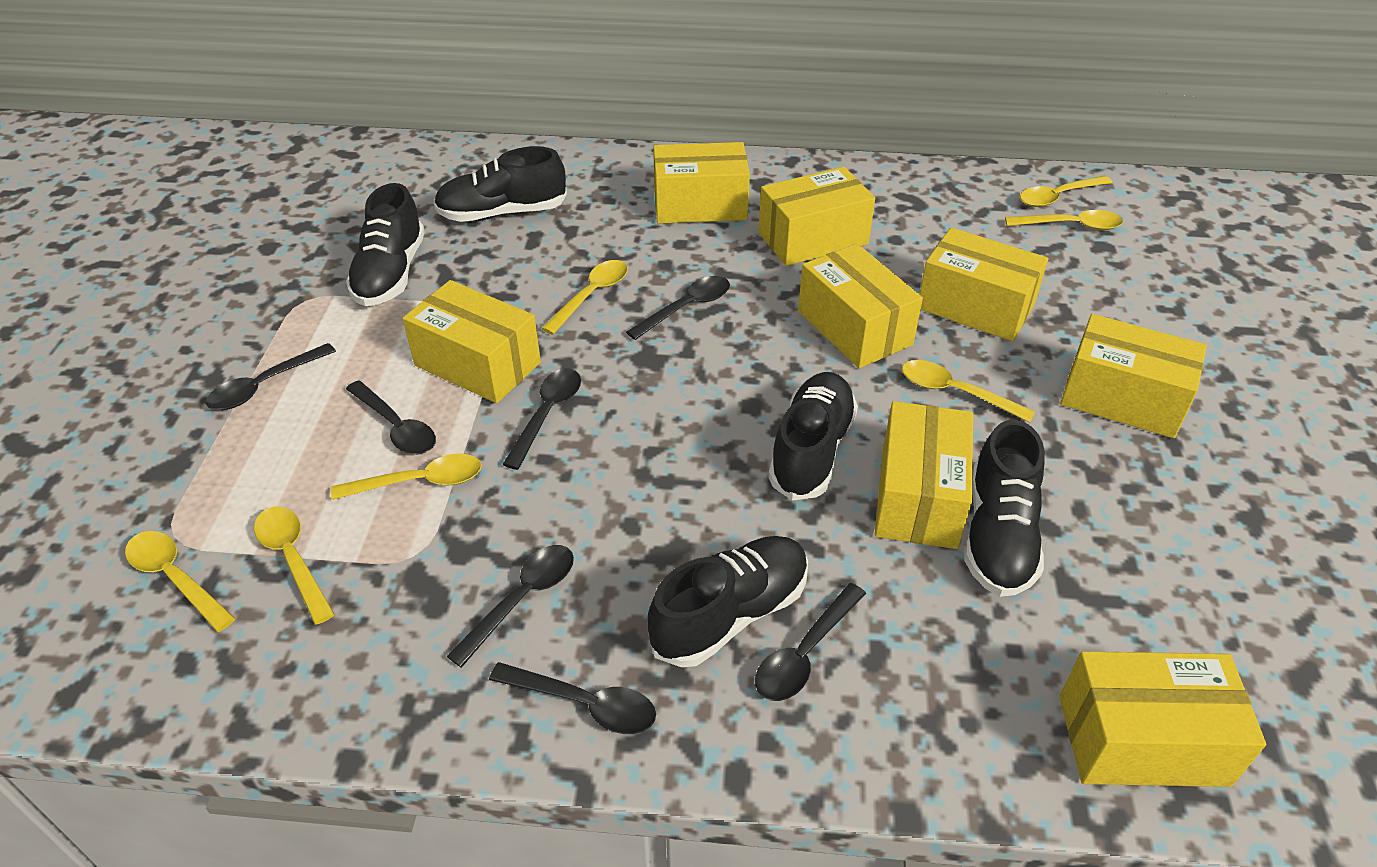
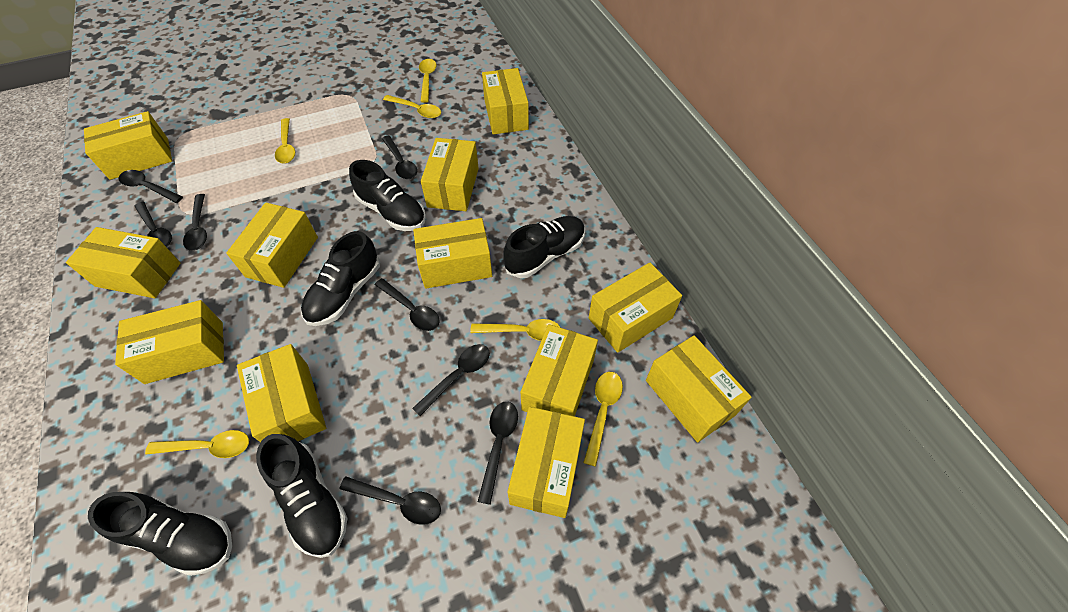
black spoon: [206,343,336,410] [346,380,436,455] [447,545,574,668] [489,662,656,734] [502,368,581,470] [626,276,730,340] [755,583,866,701] = 7 -> [118,170,183,203] [134,201,172,247] [183,194,207,251] [339,476,441,525] [375,278,440,331] [382,135,417,179] [412,344,490,416] [478,402,518,505] = 8
yellow box: [403,280,541,403] [653,142,750,223] [758,167,875,266] [798,243,923,368] [875,401,973,549] [919,227,1048,341] [1059,651,1266,787] [1060,314,1207,438] = 8 -> [66,227,180,298] [84,111,172,180] [115,300,224,384] [226,202,318,288] [237,344,326,442] [413,218,492,289] [421,138,479,211] [482,68,529,134] [507,407,585,518] [521,324,598,416] [589,262,682,353] [646,335,752,442] = 12
yellow spoon: [125,531,236,632] [254,507,335,625] [331,454,482,500] [541,260,628,335] [902,360,1035,422] [1005,210,1123,230] [1020,175,1112,207] = 7 -> [145,430,249,458] [275,118,295,164] [383,95,441,118] [419,59,437,103] [470,319,561,341] [583,372,623,467] = 6

